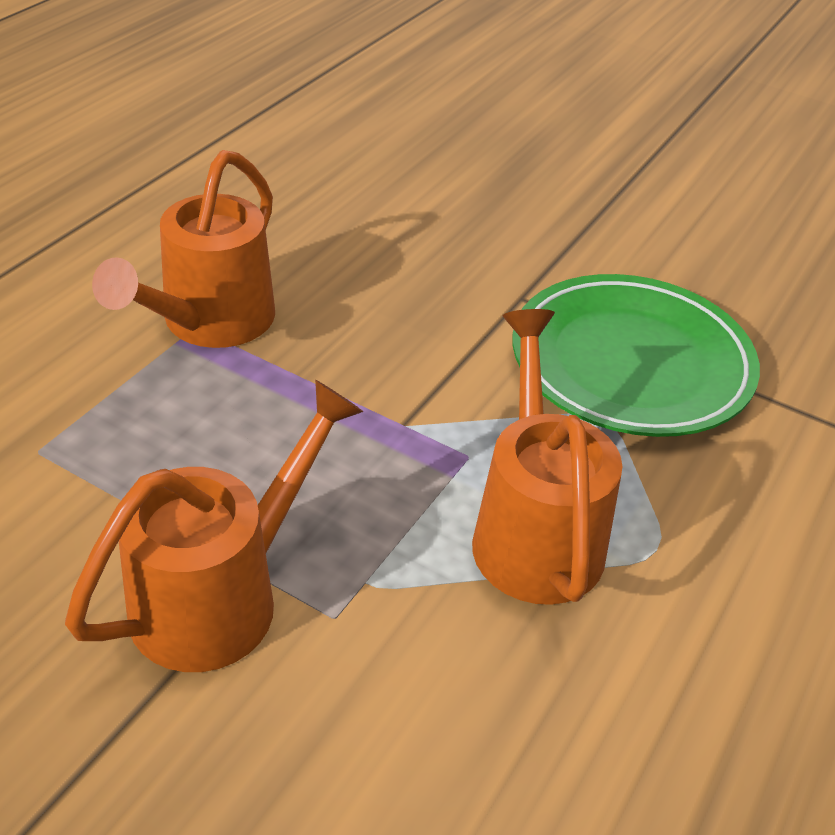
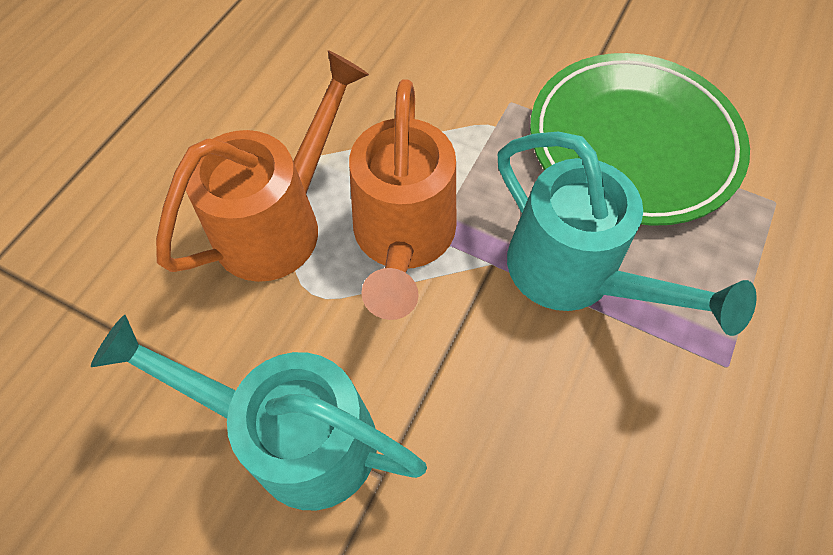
orange watering can: [65,380,363,672] [92,150,275,348] [472,309,623,605] = 3 -> [156,50,369,282] [349,79,456,320] = 2
turquoise watering can: none = 0 -> [91,315,427,510] [498,132,757,336] = 2

